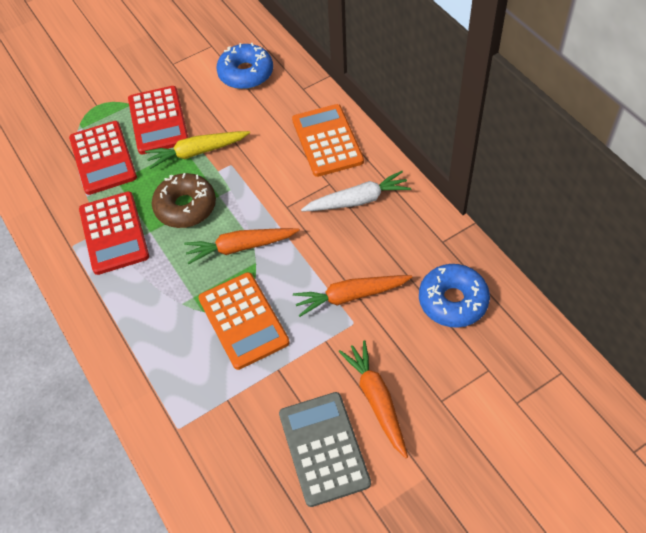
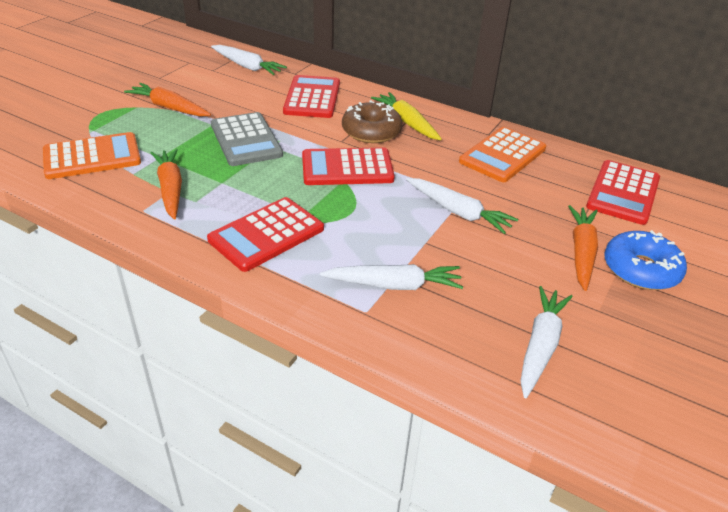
blue donut: [216,43,273,89] [419,264,490,328] = 2 -> [605,230,687,290] = 1
red calculator: [69,121,137,195] [79,191,149,275] [128,86,188,154] = 3 -> [207,197,324,272] [283,75,340,118] [302,147,395,185] [586,160,660,225] = 4
white carrot: [301,171,411,212] = 1 -> [211,45,287,75] [320,264,463,290] [406,178,518,234] [520,286,573,399] = 4

